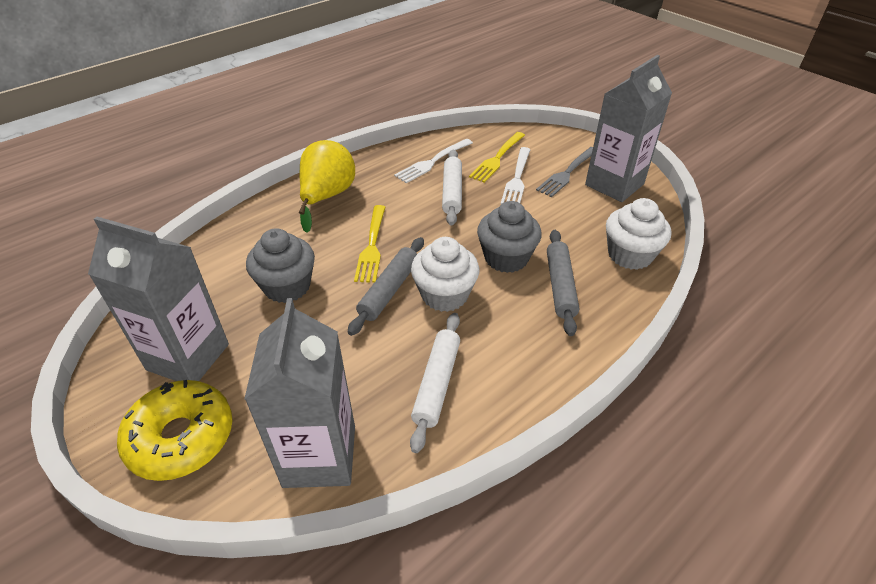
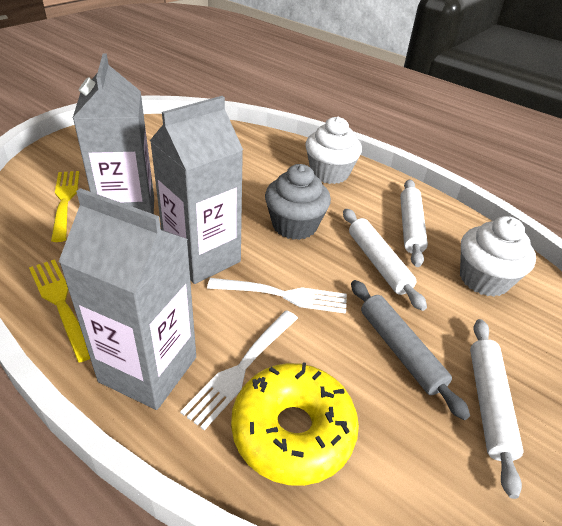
grey cupcake: [246,228,315,303] [477,201,542,273] = 2 -> [265,164,331,240] = 1
grey fork: [536,147,593,197] = 1 -> none = 0
grey rolling pin: [348,237,424,336] [547,230,579,336] = 2 -> [351,280,470,420] = 1
white rolling pin: [410,313,460,453] [442,150,462,226] = 2 -> [343,209,427,311] [400,179,428,267] [470,319,523,499] = 3
yellow pear: [299,140,355,233] = 1 -> none = 0

